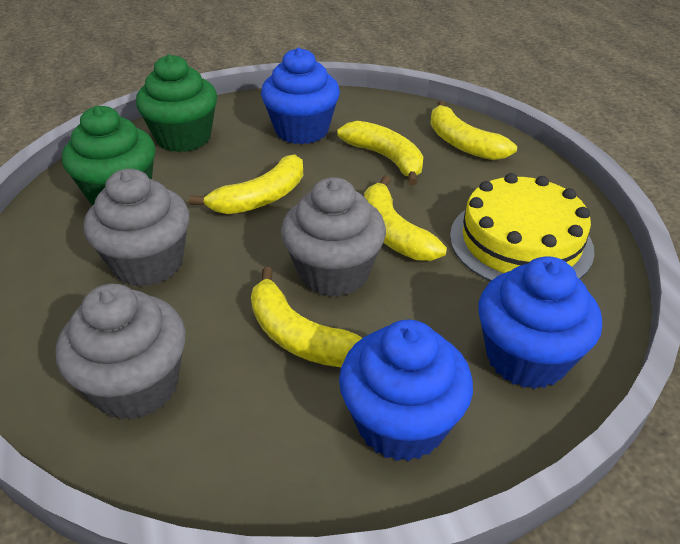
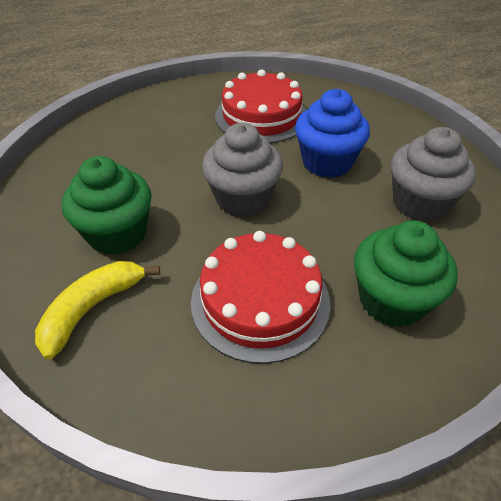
blue cupcake: [261,47,340,144] [339,320,473,462] [478,256,602,389] = 3 -> [295,89,370,178] = 1
grey cupcake: [56,284,186,420] [83,169,189,287] [281,177,386,297] = 3 -> [202,123,283,217] [391,127,476,222] = 2
red cake: none = 0 -> [191,231,330,364] [215,69,306,143] = 2
yellow banana: [189,155,303,214] [251,267,362,367] [338,121,423,186] [364,175,447,261] [430,100,517,160] = 5 -> [35,261,160,359] = 1
yellow cake: [450,173,595,281] = 1 -> none = 0

